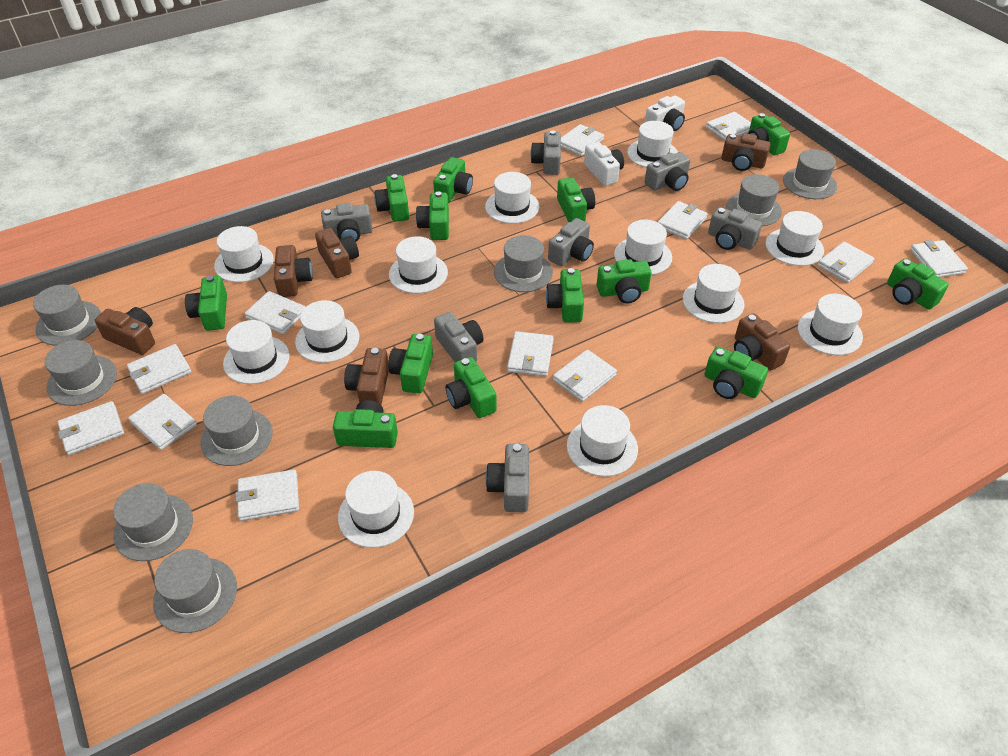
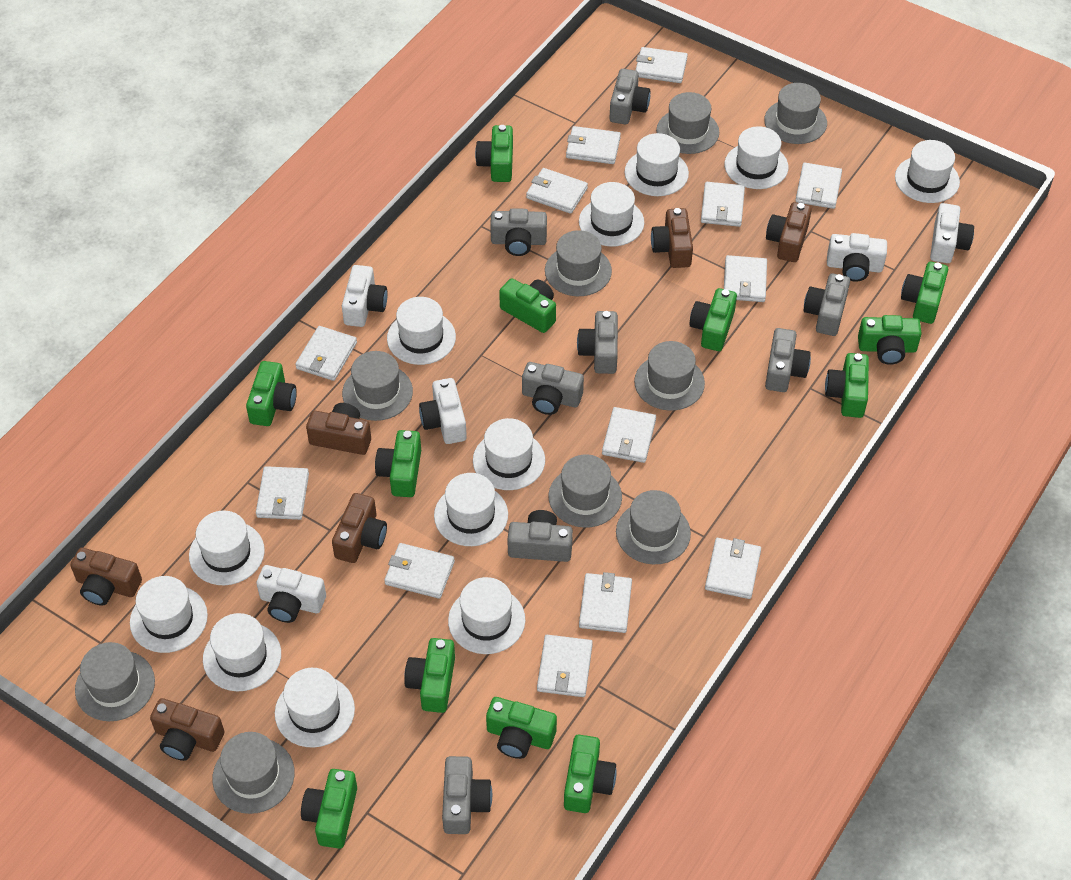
green camera: [185,275,227,331] [333,400,398,448] [374,174,409,222] [388,334,433,394] [416,191,449,240] [433,157,473,203] [446,357,497,418] [546,268,584,323] [557,177,595,222] [597,259,652,303] [704,347,768,399] [748,113,790,155] [887,258,949,310] = 13 -> [246,361,297,426] [301,769,357,849] [375,430,421,497] [404,638,455,713] [475,125,513,182] [486,697,557,759] [499,278,556,333] [564,735,617,813] [689,288,737,351] [825,353,869,418] [858,315,922,365] [901,262,948,324] = 12
grey camera: [321,203,373,242] [434,312,484,362] [485,444,529,512] [530,130,561,175] [548,218,594,266] [645,152,690,191] [708,207,762,250] = 7 -> [442,756,492,834] [490,208,547,256] [507,510,573,562] [522,362,584,415] [577,311,618,374] [610,69,650,124] [765,328,811,392] [804,273,850,336] = 8
grey hat: [33,285,101,346] [45,340,117,406] [113,483,193,561] [153,549,237,633] [200,396,272,466] [494,235,553,292] [726,174,782,226] [783,149,837,199] = 8 -> [75,642,155,721] [212,732,295,814] [342,351,413,421] [545,230,612,296] [548,454,622,528] [616,490,691,564] [634,341,705,411] [656,92,719,154] [764,83,827,144] = 9
white camera: [584,142,624,186] [645,96,685,131] = 2 -> [256,565,326,623] [342,265,388,327] [419,378,467,444] [827,233,887,282] [930,203,974,263] = 5
white wallet: [58,401,124,455] [127,344,191,394] [128,394,197,450] [235,470,299,521] [245,291,306,334] [507,331,554,376] [553,349,617,402] [561,124,604,156] [658,201,708,240] [706,112,751,141] [817,242,875,283] [910,240,968,278] = 12 -> [256,466,309,520] [295,326,357,381] [384,543,455,599] [526,168,588,214] [537,635,593,697] [566,126,621,164] [579,572,632,633] [602,407,656,463] [636,47,688,83] [701,182,745,227] [705,538,761,599] [724,255,767,302] [795,163,842,209] = 13

